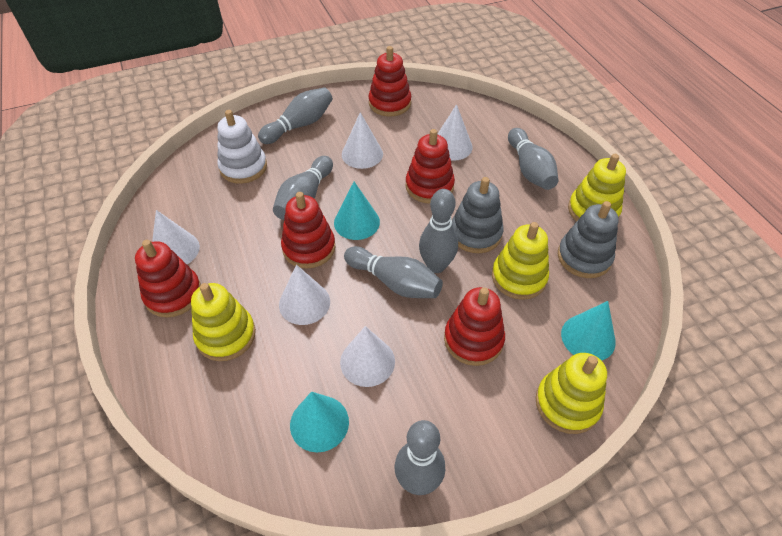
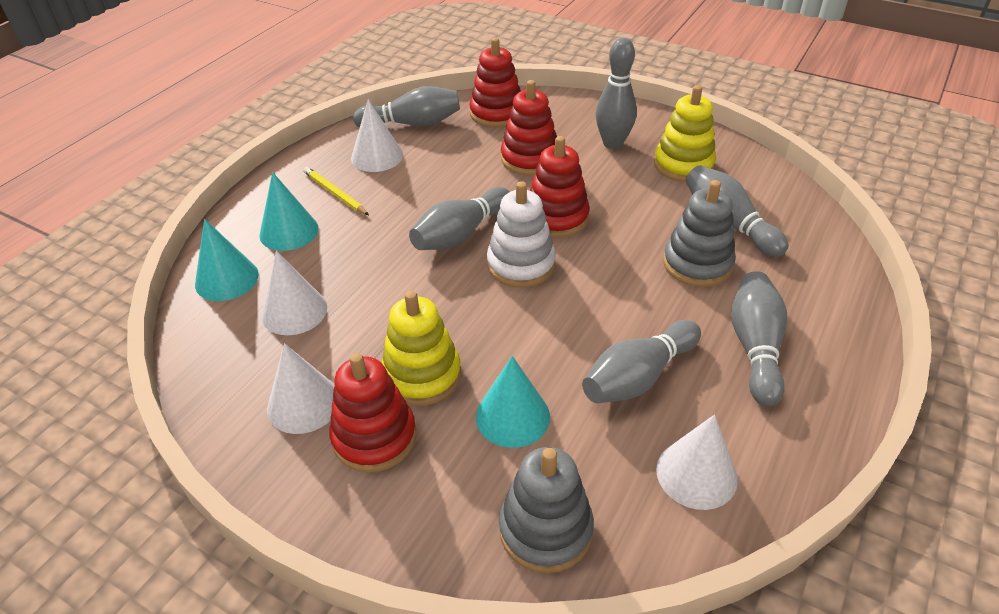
red stacking toy: [135,240,201,318] [281,192,335,269] [368,46,411,117] [405,129,455,203] [444,287,505,366] = 5 -> [329,353,416,473] [469,38,521,128] [501,80,557,175] [530,136,590,238] = 4
white cone: [152,210,200,264] [279,265,330,325] [340,326,395,387] [342,112,383,169] [437,104,473,161] = 5 -> [261,251,327,335] [267,343,335,434] [351,99,403,172] [656,414,738,510] = 4
yellow pencil: none = 0 -> [303,167,369,215] = 1
yellow stacking toy: [191,283,256,361] [492,222,549,300] [536,353,607,434] [568,154,626,222] = 4 -> [382,291,461,406] [654,85,716,182] = 2

